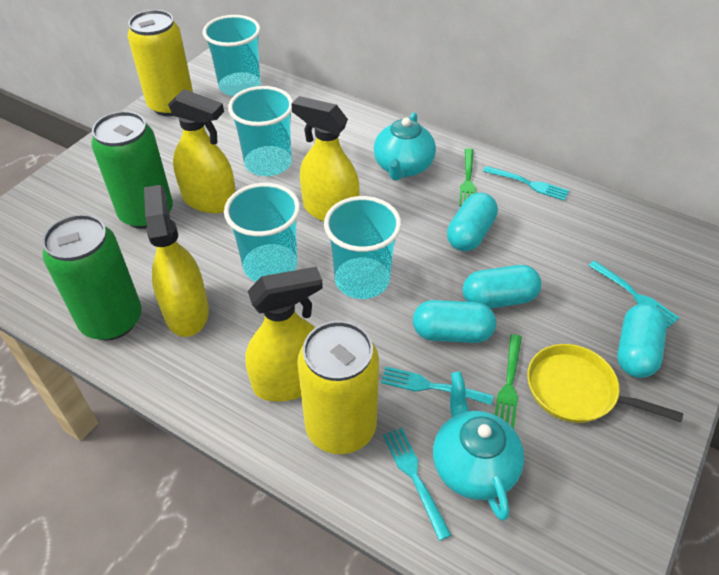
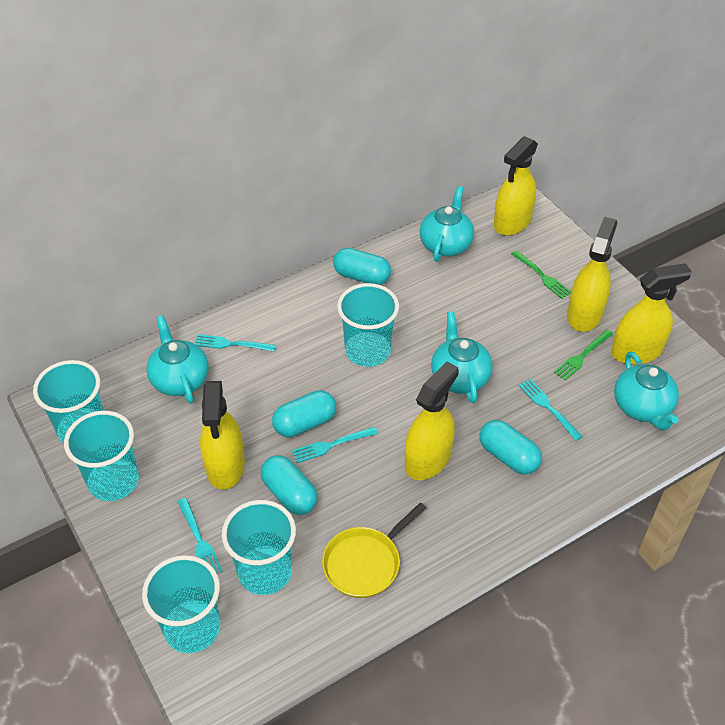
green can: [42,214,142,340] [91,111,173,229] = 2 -> none = 0
turquoise cup: [203,15,261,96] [224,183,300,282] [228,86,293,176] [324,196,401,299] = 4 -> [33,360,104,444] [64,411,139,501] [142,555,220,653] [222,500,296,595] [337,283,399,367] = 5
turquoise teapot: [374,112,436,181] [433,371,524,521] = 2 -> [146,315,209,404] [420,186,474,262] [431,311,493,403] [614,352,679,431] = 4
yellow can: [128,10,193,116] [297,321,379,454] = 2 -> none = 0
yellow spray bottle: [144,185,209,337] [168,89,236,213] [245,267,323,402] [291,96,360,222] = 4 -> [200,381,245,490] [405,361,459,480] [494,136,538,236] [567,217,617,332] [611,263,692,365] = 5

